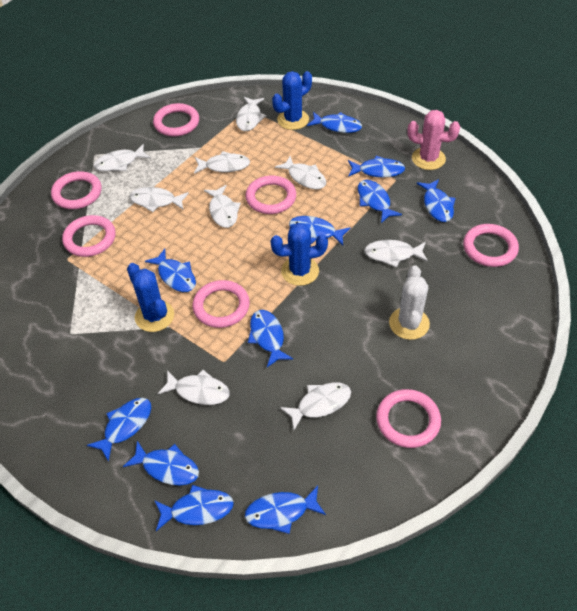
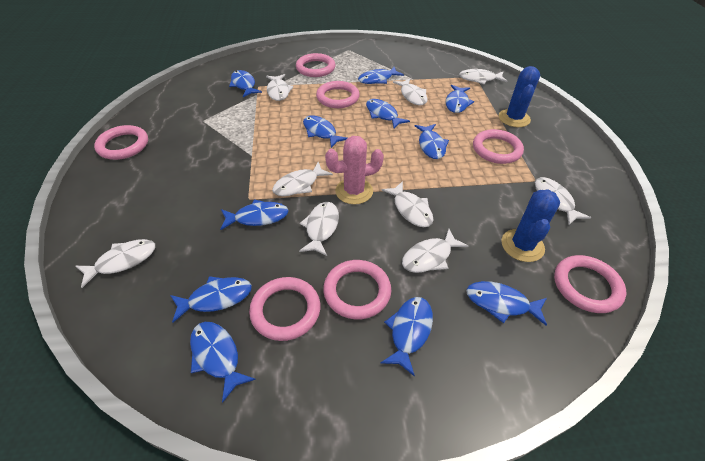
blue cactus: [127,263,174,332] [270,223,328,286] [272,71,312,130] = 3 -> [499,66,540,127] [502,190,560,262] = 2
white cactus: [389,265,430,340] = 1 -> none = 0

